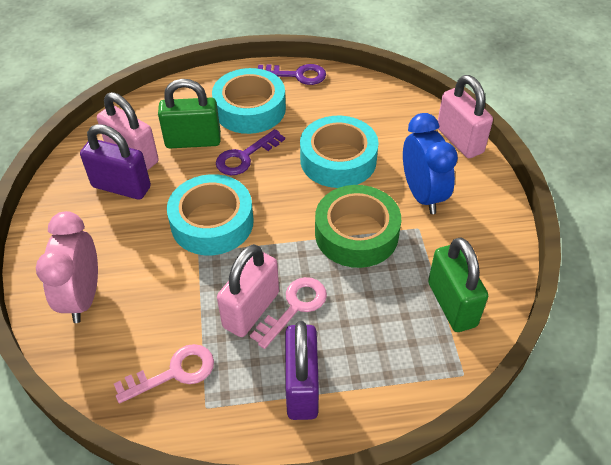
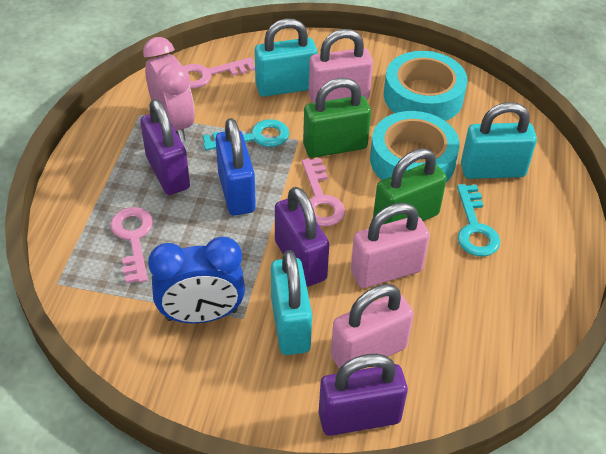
blue padlock: none = 0 -> [216,118,256,216] = 1
green tape: [315,185,401,268] = 1 -> none = 0
pink key: [114,344,214,404] [250,277,327,349] = 2 -> [110,207,153,284] [184,57,255,89] [302,158,345,227] = 3
purple key: [216,129,285,175] [258,64,326,85] = 2 -> none = 0
purple padlock: [80,124,151,200] [285,321,319,420] = 2 -> [140,99,190,195] [275,187,330,287] [318,354,408,436] = 3
turquoise key: none = 0 -> [203,119,289,150] [457,184,500,257] = 2
turquoise padlock: none = 0 -> [255,19,317,97] [271,250,312,355] [461,102,537,179] = 3
turquoise tape: [167,174,254,255] [212,68,286,134] [300,116,379,188] = 3 -> [370,111,460,182] [384,51,468,121] = 2

